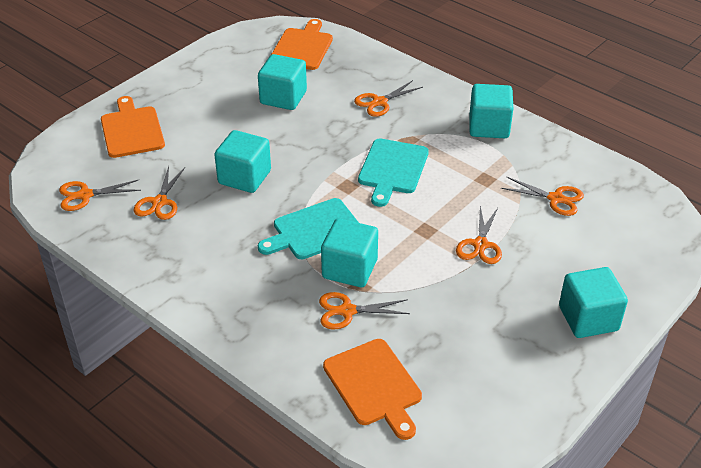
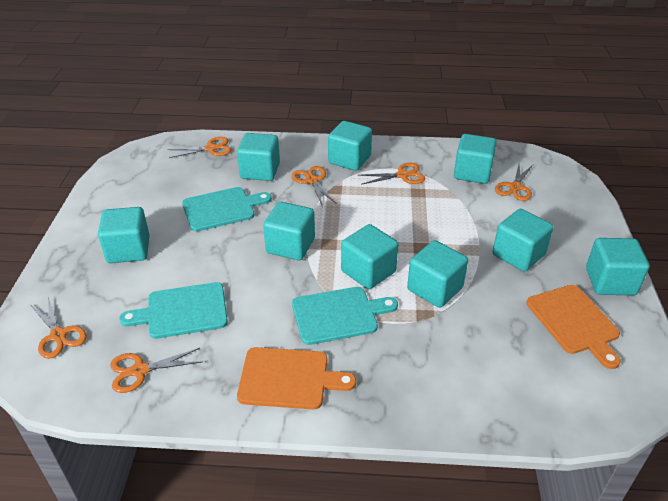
orange cutting board: [101,96,165,158] [271,19,333,70] [323,339,422,440] = 3 -> [237,347,356,409] [527,285,621,369] = 2
turquoise cube: [214,130,271,193] [258,54,307,110] [321,219,378,287] [469,84,513,138] [559,267,628,338] = 5 -> [98,207,150,263] [237,133,280,181] [263,202,315,261] [328,121,372,171] [341,224,398,289] [407,240,468,308] [454,134,497,184] [493,209,553,272] [586,238,649,295] = 9
turquoise cutting board: [258,198,359,259] [358,138,429,207] = 2 -> [119,282,228,339] [182,187,272,232] [292,287,398,345] = 3

